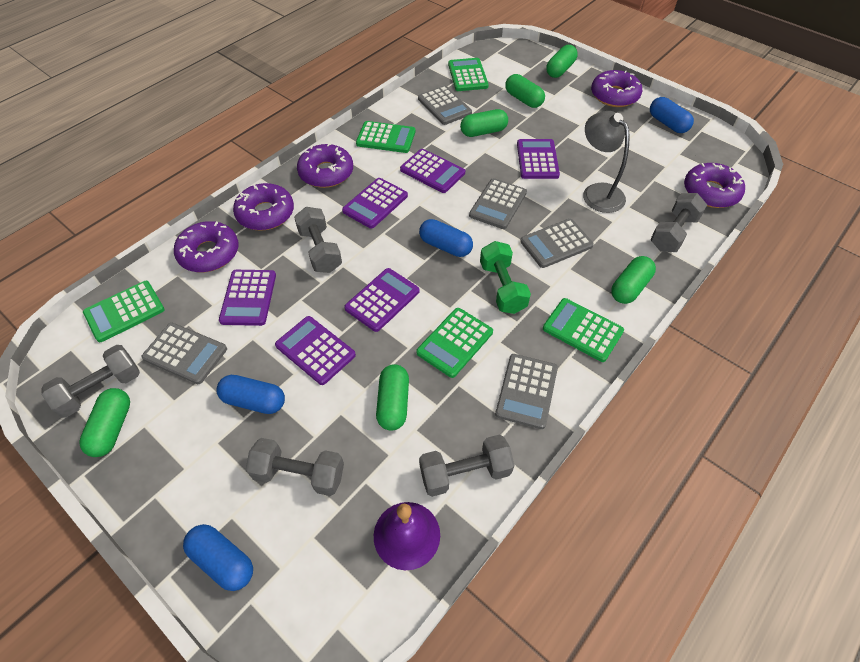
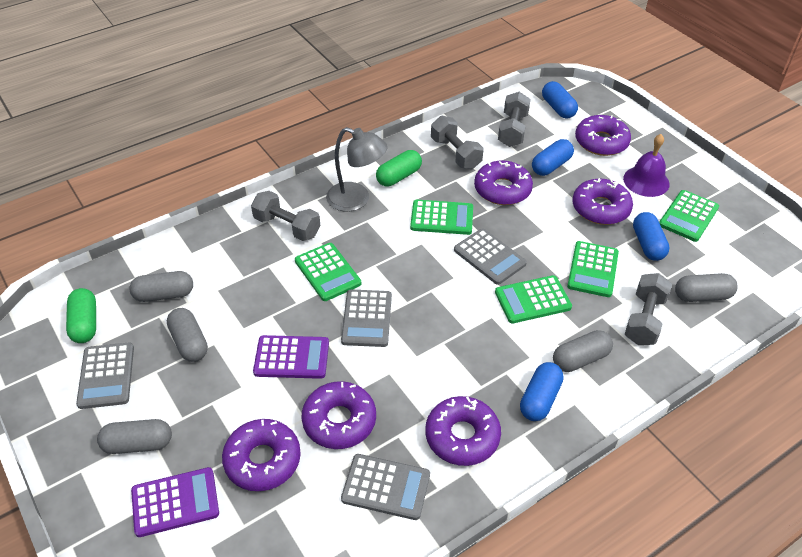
green capsule: [79,388,130,457] [376,364,409,431] [460,109,508,137] [505,74,545,108] [546,45,578,78] [611,256,656,304] = 6 -> [66,288,96,343] [376,150,422,186] = 2
green dumbbell: [480,241,531,314] = 1 -> none = 0
grey calculator: [141,323,227,384] [418,85,472,125] [469,178,527,229] [495,354,558,429] [520,219,594,268] = 5 -> [76,342,134,409] [341,289,392,347] [341,454,430,520] [454,229,527,285] = 4
grey capsule: none = 0 -> [97,419,172,454] [129,271,193,302] [167,308,208,362] [553,330,613,372] [675,273,738,302] = 5
grey dumbbell: [41,345,140,418] [246,438,344,496] [294,207,342,273] [419,435,515,497] [651,193,707,252] = 5 -> [251,191,320,241] [431,116,483,169] [498,92,531,147] [625,273,672,345] = 4
purple calculator: [219,270,276,326] [275,316,356,385] [342,178,408,229] [344,268,420,332] [400,149,465,193] [517,139,560,179] = 6 -> [131,467,219,537] [253,335,329,379] = 2
purple donut: [174,221,239,272] [233,183,294,231] [297,143,353,188] [591,70,642,107] [684,163,745,208] = 5 -> [222,419,301,491] [302,381,376,449] [425,396,501,466] [474,161,533,205] [572,178,633,225] [575,115,631,156] = 6

